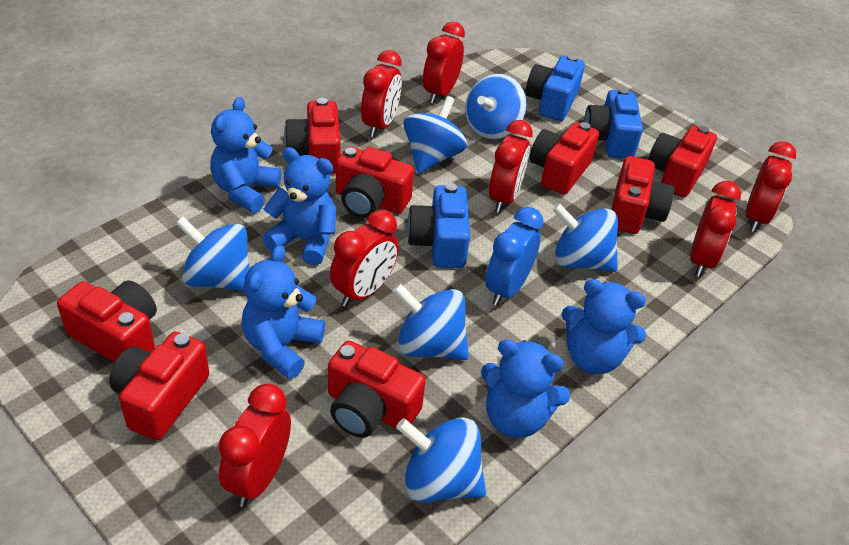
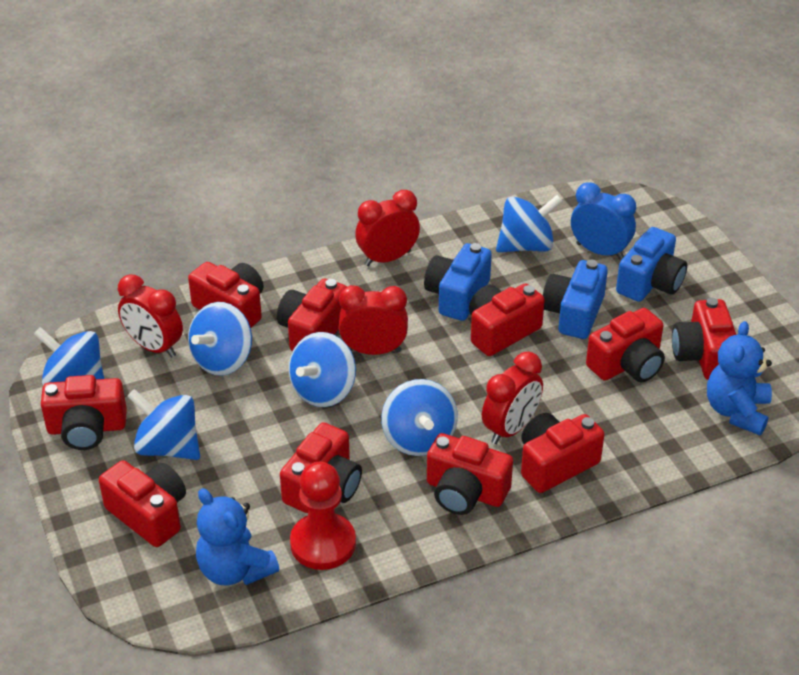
blue teddy bear: [210,97,281,213] [242,245,325,379] [262,147,336,265] [481,339,571,438] [561,279,646,374] = 5 -> [196,488,279,586] [707,321,772,435] = 2
red camera: [57,280,157,362] [110,332,209,440] [284,98,341,173] [328,341,426,438] [336,146,414,218] [530,122,599,195] [611,156,675,234] [648,126,717,197] = 8 -> [41,375,127,450] [99,460,186,547] [188,262,263,328] [277,278,347,351] [280,422,362,513] [427,433,513,515] [469,283,545,356] [521,413,604,493] [586,308,665,382] [672,298,736,380] = 10
red clock: [218,384,291,507] [330,209,399,307] [361,50,402,137] [423,22,465,104] [489,120,533,213] [690,181,741,277] [745,141,796,232] = 7 -> [118,275,183,358] [339,285,408,355] [355,190,420,266] [482,352,543,444] = 4
red pawn: none = 0 -> [290,462,356,570] = 1

